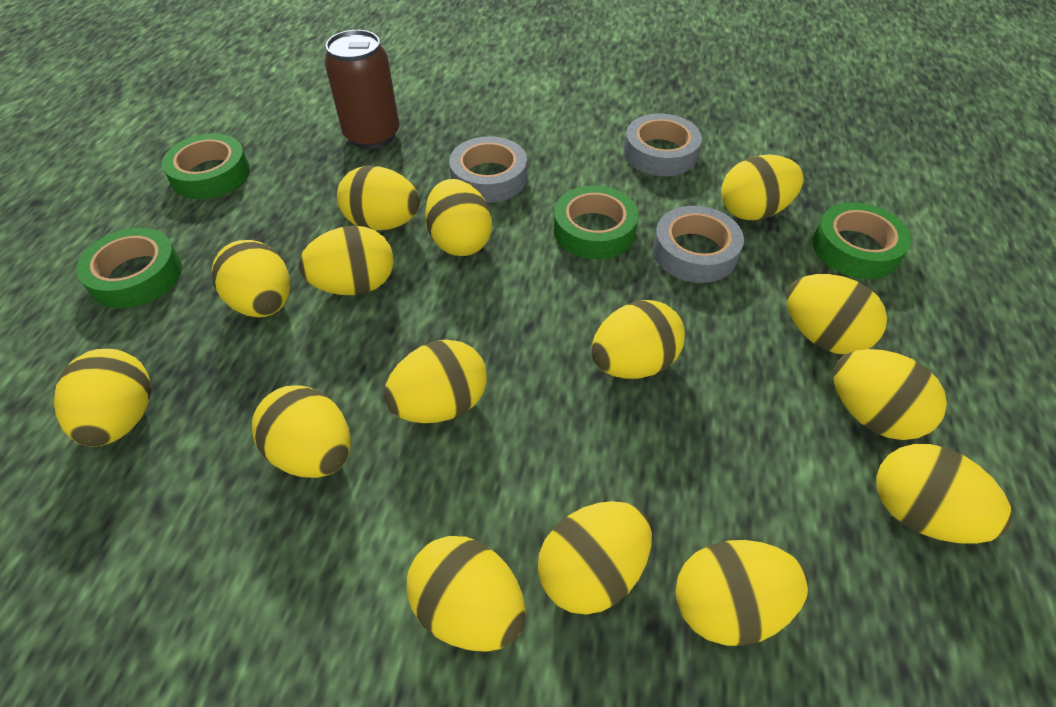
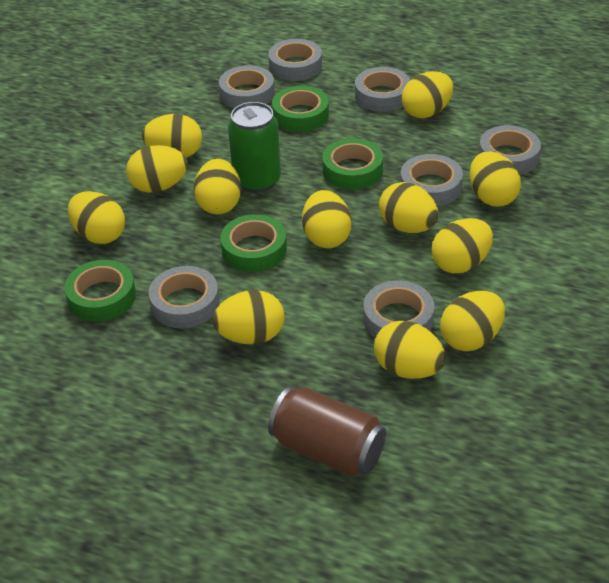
green can: none = 0 -> [228,102,281,193] = 1
grey tape: [449,136,527,203] [624,114,702,176] [653,206,744,283] = 3 -> [149,266,219,329] [219,65,275,108] [268,39,322,81] [355,67,410,112] [363,281,435,338] [400,154,463,206] [479,125,541,175] = 7
yellow egg: [54,349,151,447] [211,240,290,317] [252,386,351,478] [299,226,394,295] [337,166,420,231] [384,340,487,423] [407,536,526,652] [425,179,492,256] [538,501,652,614] [591,300,685,379] [676,540,809,646] [721,155,803,220] [786,274,887,354] [833,349,947,440] [876,444,1013,544] = 15 -> [68,191,125,244] [126,145,188,193] [142,114,202,158] [194,159,241,214] [212,290,284,344] [302,190,352,248] [374,321,446,379] [379,182,439,233] [402,71,453,118] [432,218,493,273] [440,291,505,351] [470,151,521,207] = 12

